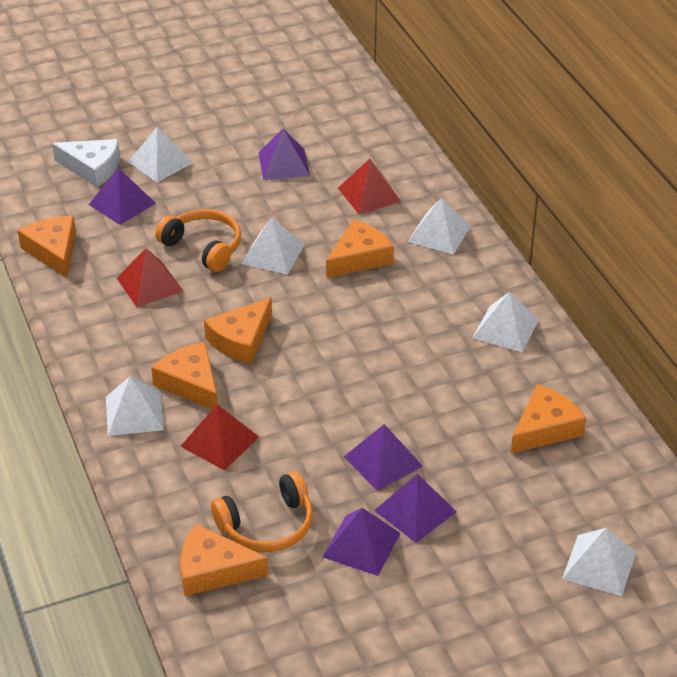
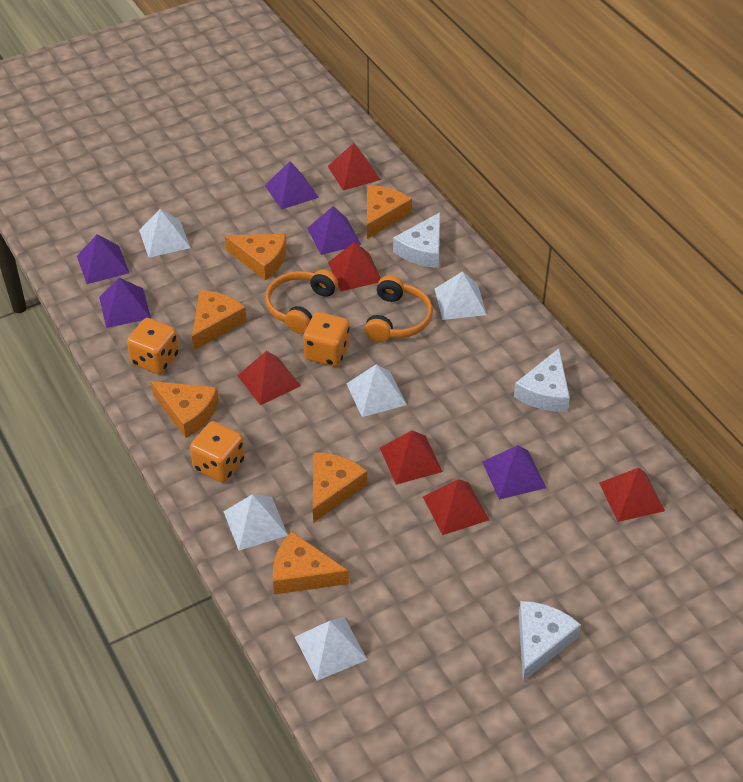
orange dice: none = 0 -> [127,318,179,374] [190,421,245,483] [303,312,350,367] = 3
red pyramid: [117,248,183,307] [180,404,259,470] [338,159,401,214] = 3 -> [237,351,301,405] [327,143,381,191] [328,242,381,291] [380,430,443,485] [423,479,489,535] [599,468,665,522] = 6
white cheese: [52,139,120,187] = 1 -> [393,213,440,268] [514,348,570,412] [519,601,581,682] = 3
white pyramid: [106,376,164,436] [128,127,193,182] [241,218,305,275] [408,197,471,255] [472,292,539,352] [562,528,636,596] = 6 -> [139,209,191,258] [223,494,288,551] [295,617,367,681] [346,364,407,417] [435,271,487,320] = 5

